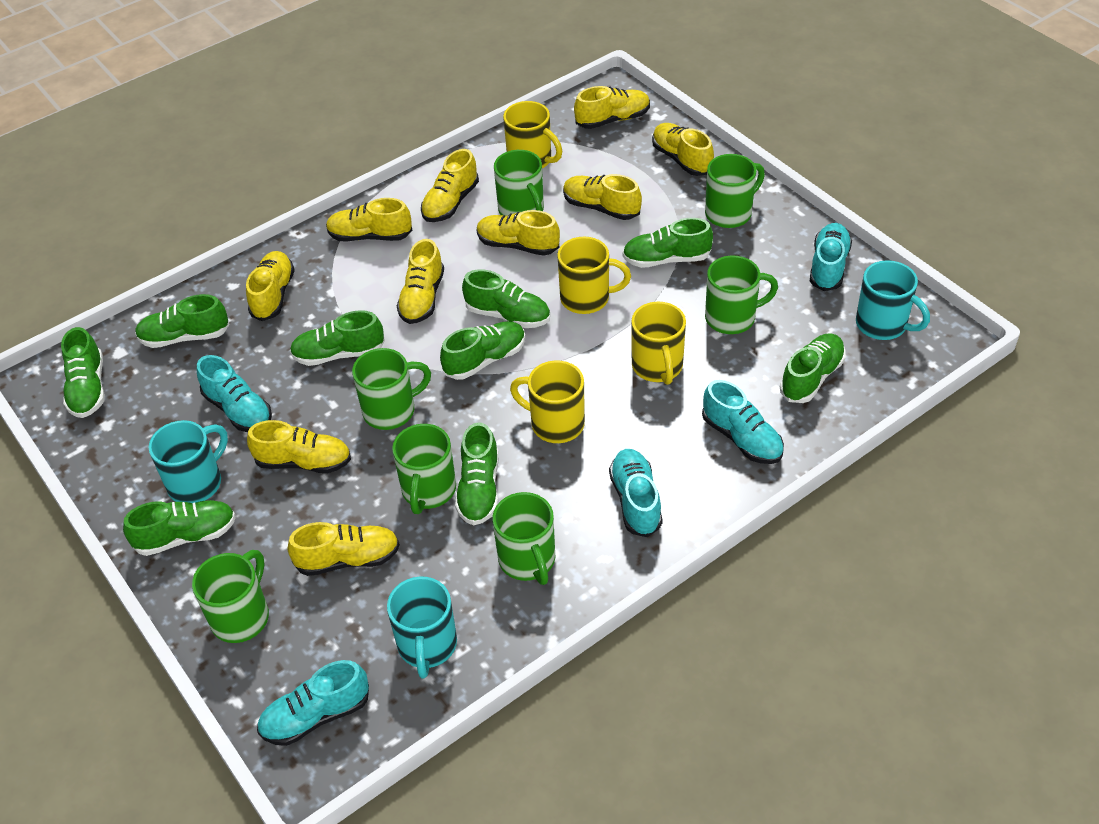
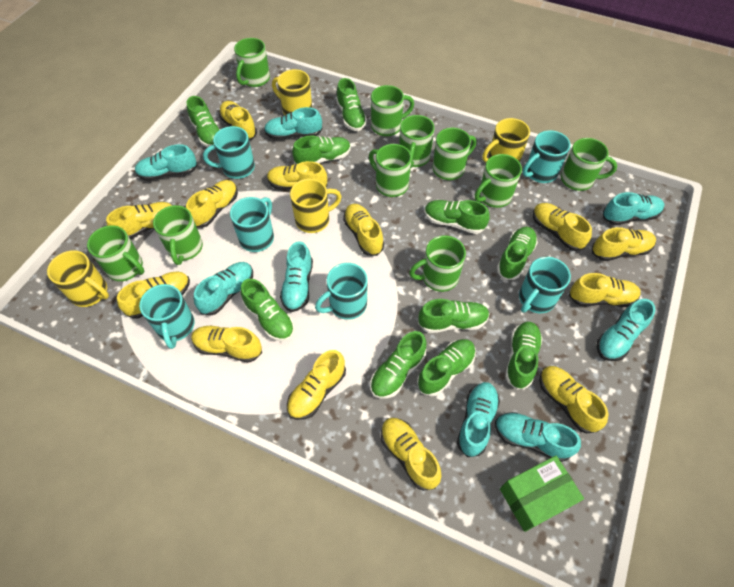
green box: none = 0 -> [500,456,584,532] = 1
green mug: [192,550,269,643] [352,348,431,430] [392,424,456,514] [492,492,555,585] [494,150,544,216] [705,154,765,228] [705,255,778,334] = 7 -> [87,225,144,281] [153,205,203,265] [234,38,270,87] [369,144,412,197] [371,85,414,136] [399,115,435,168] [409,235,466,292] [433,128,476,180] [475,154,522,208] [561,138,617,191] = 10
green shoe: [61,327,105,418] [123,500,236,556] [135,294,230,348] [290,310,385,366] [440,321,526,380] [455,422,499,525] [462,269,550,328] [622,218,713,268] [780,333,846,403] = 9 -> [187,96,220,147] [241,279,294,341] [292,136,351,164] [336,78,367,131] [370,331,426,398] [417,339,476,396] [418,299,489,333] [425,200,489,234] [497,227,538,280] [505,322,543,390] = 10
turquoise mug: [149,420,228,503] [387,576,457,679] [856,260,930,340] = 3 -> [139,284,195,349] [203,126,255,179] [230,197,274,252] [315,263,368,320] [519,257,571,313] [522,130,570,183] = 6
turquoise shoe: [197,355,272,432] [257,660,369,746] [609,449,662,537] [702,380,784,464] [810,223,852,291] = 5 -> [135,144,198,181] [194,262,253,316] [264,107,322,140] [280,241,313,312] [457,382,500,457] [495,412,581,462] [597,299,655,361] [603,192,665,225] = 8
yellow shoe: [246,251,295,321] [247,420,351,473] [287,522,400,576] [326,198,412,242] [397,239,444,324] [421,149,479,222] [477,210,560,256] [563,174,642,220] [574,86,650,129] [652,123,714,176] = 10 -> [106,202,172,239] [117,272,190,319] [186,180,238,228] [191,326,262,363] [219,101,257,140] [267,161,327,190] [287,350,346,420] [343,204,384,256] [381,418,442,491] [533,203,592,251] [539,366,608,433] [569,273,641,307] [592,227,656,261] = 13

